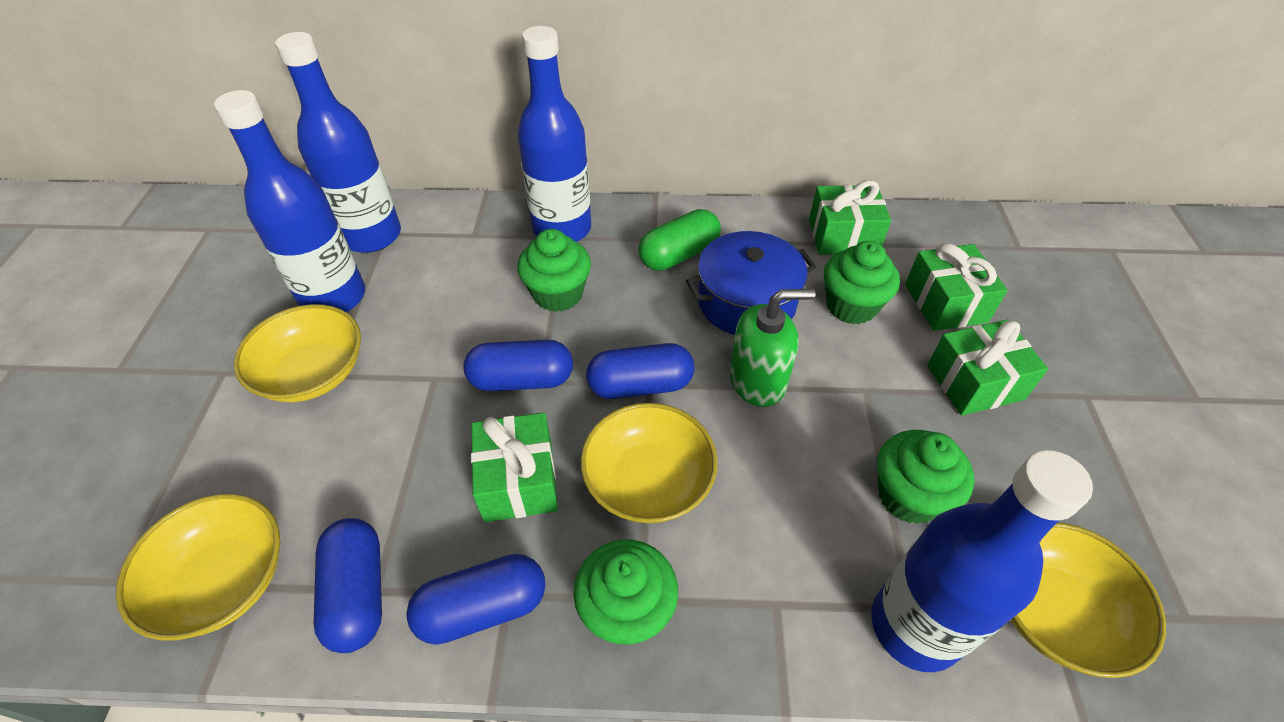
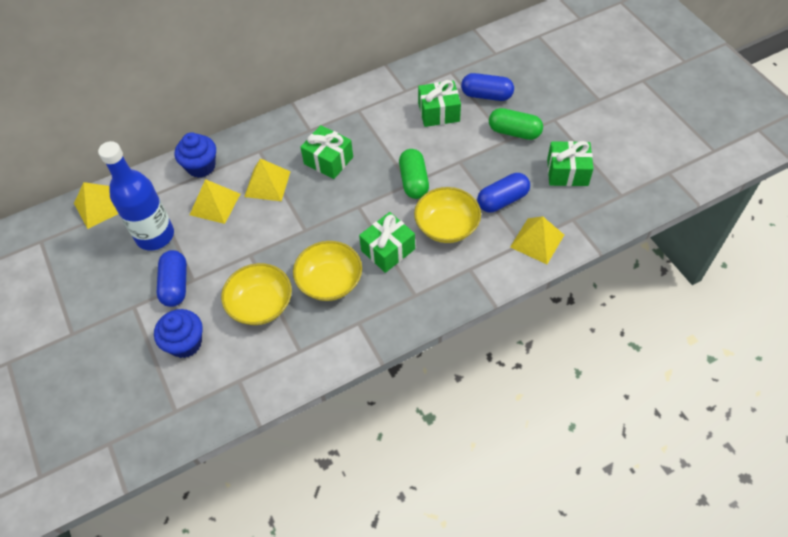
blue bottle: [214,90,365,312] [276,32,401,253] [517,26,591,242] [871,450,1093,672] = 4 -> [98,141,174,251] = 1
blue capsule: [314,518,382,653] [406,554,546,645] [464,340,573,391] [586,343,695,399] = 4 -> [157,250,187,307] [461,73,514,101] [477,173,530,212] = 3
blue cupcake: none = 0 -> [154,309,203,358] [175,132,216,178] = 2
blue pot: [686,231,816,335] = 1 -> none = 0
green capsule: [638,209,721,271] = 1 -> [399,149,429,199] [489,108,543,140] = 2
green cupcake: [517,229,591,312] [573,540,678,645] [824,241,900,324] [877,430,974,524] = 4 -> none = 0
green soap dispenser: [730,289,816,407] = 1 -> none = 0
yellow bowl: [116,494,280,640] [234,304,361,402] [581,403,718,523] [1011,522,1166,678] = 4 -> [221,263,292,325] [293,241,362,301] [414,187,481,243] = 3
yellow pyramid: none = 0 -> [74,182,118,229] [190,179,240,224] [244,158,291,201] [510,216,564,264] = 4

